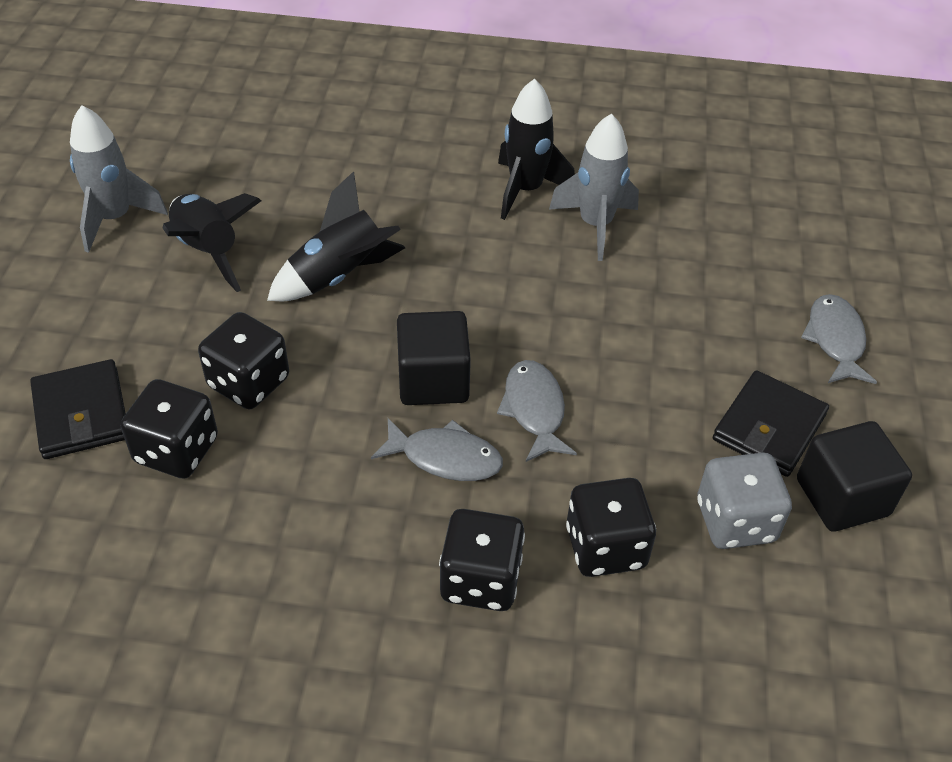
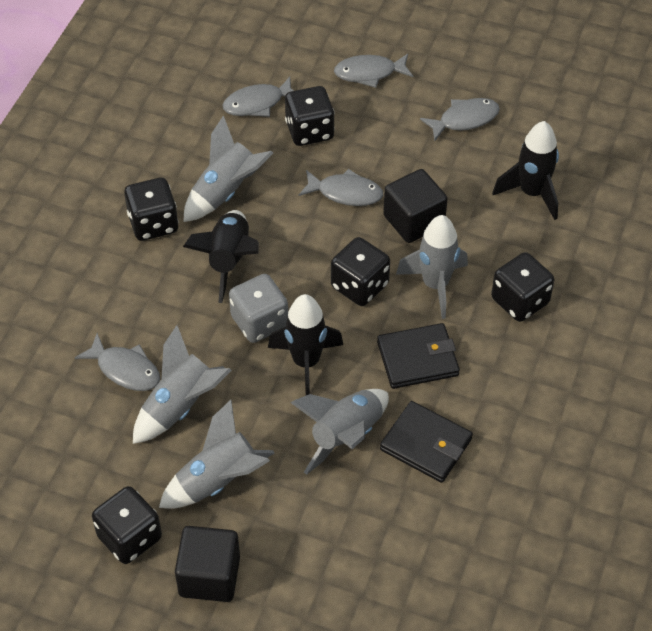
black dice: [121,379,218,479] [198,312,289,409] [439,509,525,611] [566,478,656,577] = 4 -> [92,486,162,564] [124,177,178,241] [285,86,335,146] [331,237,390,306] [491,252,554,322] = 5
grey fish: [371,418,503,481] [497,360,577,462] [801,294,877,384] = 3 -> [75,333,160,391] [222,77,294,117] [299,169,383,206] [334,54,413,88] [420,98,500,141] = 5
grey rocket: [70,105,168,253] [549,113,639,261] = 2 -> [133,325,232,444] [159,400,274,509] [184,115,273,222] [290,389,389,475] [396,215,468,319] = 5

